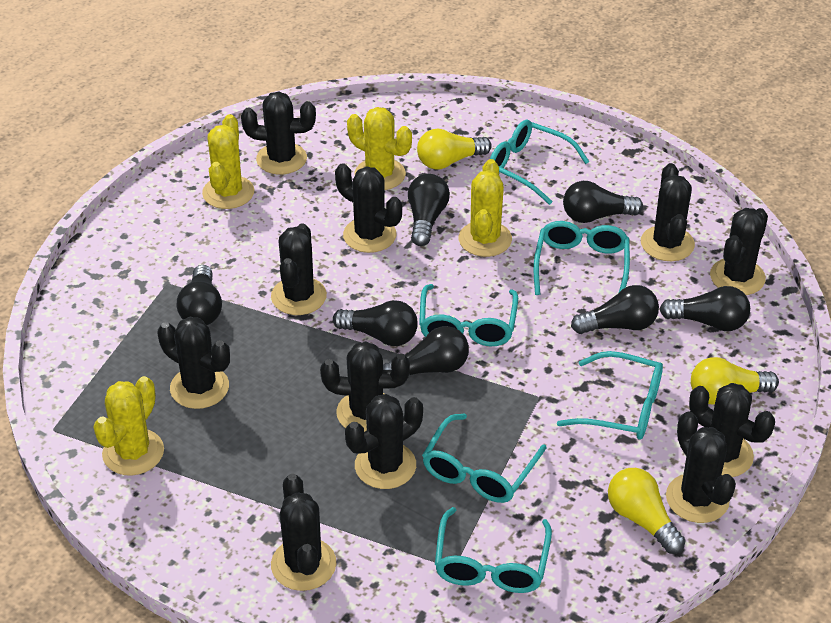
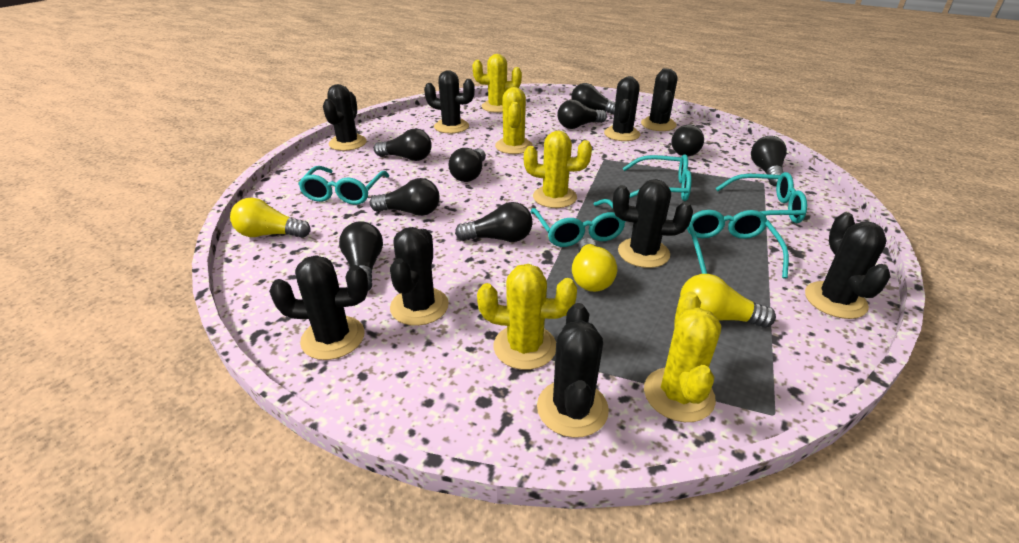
black cactus: [158,317,230,409] [241,92,316,175] [271,224,327,315] [271,474,336,591] [320,341,410,432] [335,163,402,253] [345,394,423,489] [641,163,695,261] [666,411,736,523] [689,383,775,477] [710,208,768,295] = 11 -> [269,255,369,360] [323,84,367,151] [390,227,449,326] [424,70,475,134] [537,303,609,438] [604,76,641,141] [613,179,693,268] [641,68,677,131] [805,212,891,319] = 9
black light bulb: [177,265,222,325] [333,300,418,346] [383,326,469,376] [408,174,450,246] [563,181,643,223] [571,285,659,334] [660,286,750,331] = 7 -> [339,221,383,291] [370,178,440,216] [374,129,432,161] [449,148,486,182] [455,202,533,242] [557,100,607,129] [571,83,615,115] [671,125,704,156] [751,136,787,186] = 9
turquoise glasses: [419,284,518,346] [422,414,547,503] [435,507,552,593] [490,120,589,205] [534,221,630,295] [557,351,663,440] = 6 -> [298,166,389,205] [530,199,626,247] [623,154,692,201] [687,210,789,279] [715,172,807,223] = 5
yellow cactus: [93,376,164,475] [202,114,254,209] [347,107,412,190] [459,159,512,257] = 4 -> [473,54,522,113] [477,264,577,370] [495,87,533,154] [524,131,592,208] [644,291,721,422] = 5

